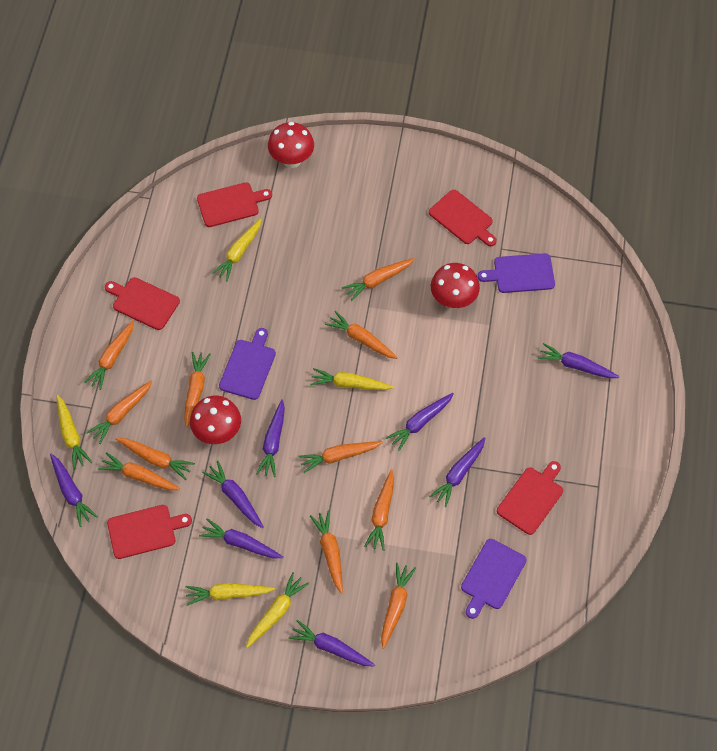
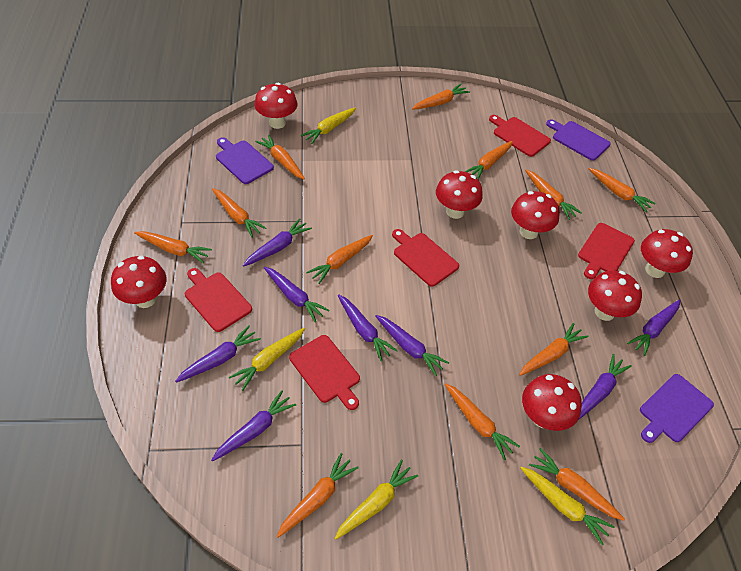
orange carrot: [84,320,134,390] [86,380,153,444] [98,452,180,490] [116,438,195,480] [184,352,211,427] [298,441,383,473] [310,510,343,594] [325,311,398,359] [342,258,415,301] [364,469,394,551] [381,563,416,649] = 11 -> [134,231,212,263] [212,188,267,238] [255,135,305,179] [276,453,359,538] [306,235,373,284] [412,84,470,110] [445,383,520,460] [465,141,513,179] [519,323,589,376] [525,170,582,220] [529,448,625,521] [589,168,656,212] = 12
red mushroom: [190,396,241,444] [268,122,314,168] [431,263,480,309] = 3 -> [111,256,167,308] [254,83,298,129] [436,170,483,219] [511,191,560,239] [522,374,582,431] [588,270,642,321] [641,229,693,278] = 7
yellow carrot: [56,395,92,470] [185,583,275,606] [212,218,262,281] [246,572,309,648] [310,368,394,390] = 5 -> [229,328,305,391] [301,107,356,144] [335,459,418,539] [520,467,615,545] = 4

